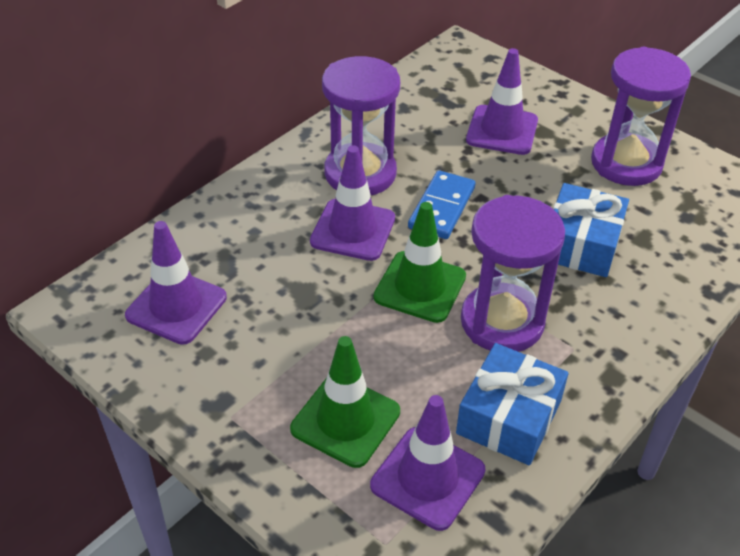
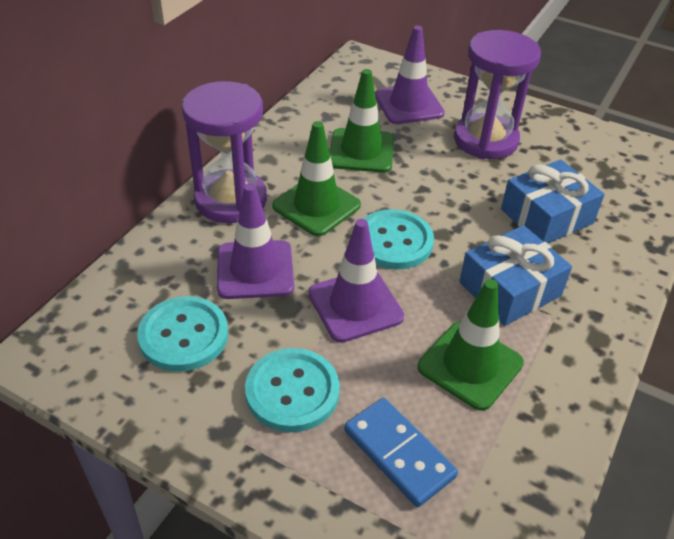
green traffic cone: [290,336,400,468] [374,202,466,323] = 2 -> [272,121,361,236] [329,69,394,173] [417,279,524,411] = 3
purple hourglass: [322,56,400,195] [461,195,565,352] [591,47,691,186] = 3 -> [182,81,267,223] [454,30,541,159] = 2
purple traffic cone: [125,221,227,345] [310,145,395,261] [370,395,485,531] [466,48,538,155] = 4 -> [217,183,294,299] [309,219,404,342] [375,26,445,124] = 3
turquoise button: none = 0 -> [137,296,228,372] [245,348,340,432] [364,209,434,269] = 3

